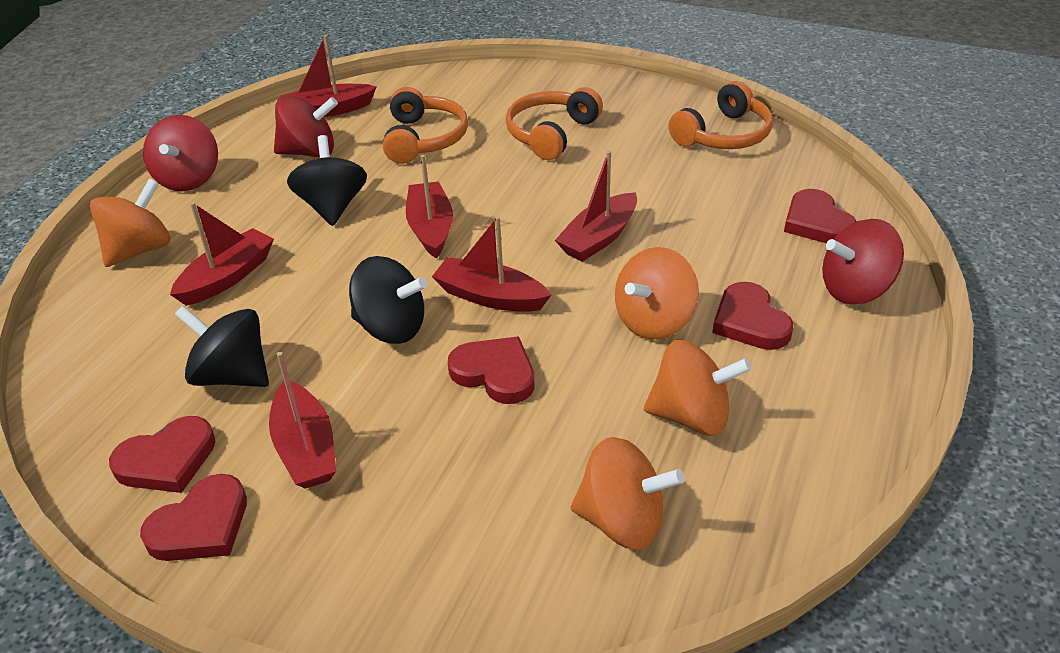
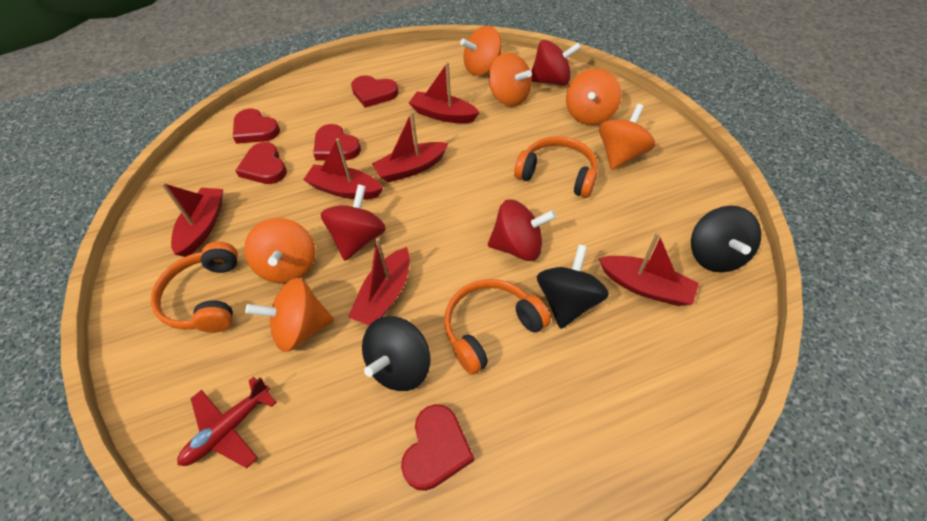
orange spinning top: [90,178,170,267] [571,437,685,550] [615,247,699,340] [644,340,752,436] = 4 -> [244,218,316,284] [245,278,334,352] [460,26,501,76] [489,53,532,106] [566,69,621,125] [599,104,655,170] = 6
red plane: none = 0 -> [177,377,277,468] = 1

